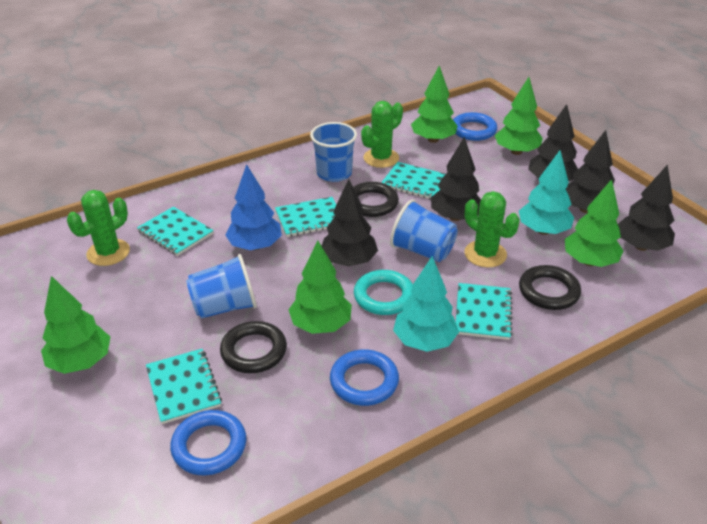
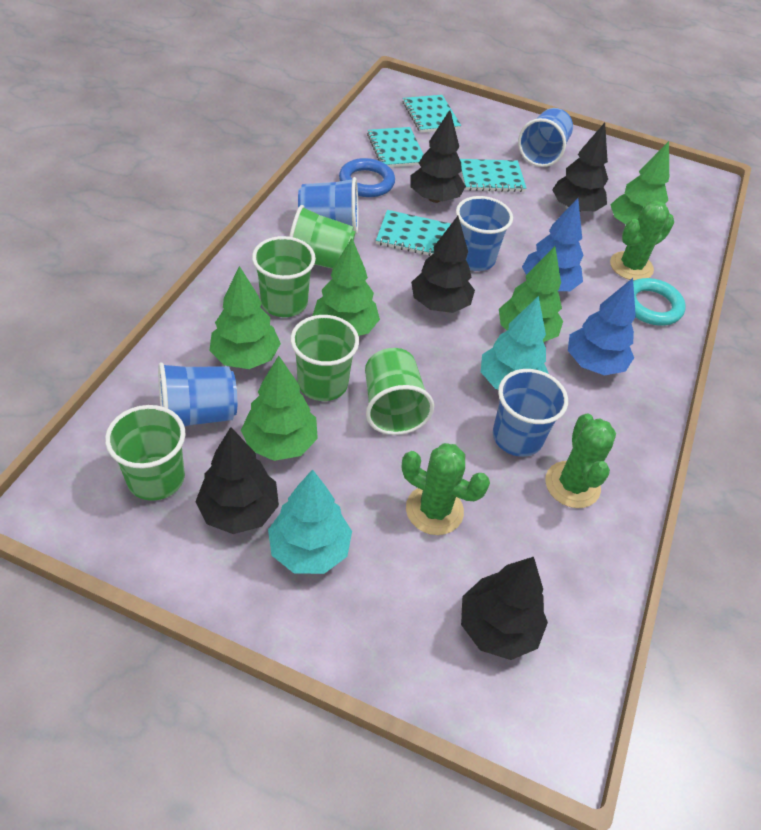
black ring: [220,321,287,373] [353,182,399,217] [519,265,581,310] = 3 -> none = 0
blue cup: [186,254,257,319] [310,122,357,182] [390,199,458,262] = 3 -> [158,362,237,426] [298,177,358,234] [456,196,513,271] [493,369,568,457] [518,108,573,167] = 5
blue ring: [170,410,246,475] [330,349,399,406] [453,112,497,141] = 3 -> [339,158,395,197] = 1
blue tree: [225,164,282,250] = 1 -> [522,198,584,291] [568,278,636,376] = 2
green cup: none = 0 -> [105,405,186,501] [252,236,316,317] [289,205,356,269] [291,315,359,401] [365,348,434,435] = 5
turquoise notebook: [137,207,214,256] [146,349,222,424] [275,197,336,237] [381,162,445,200] [456,283,512,340] = 5 -> [367,127,424,167] [376,210,451,256] [403,95,461,133] [460,159,526,192] = 4

